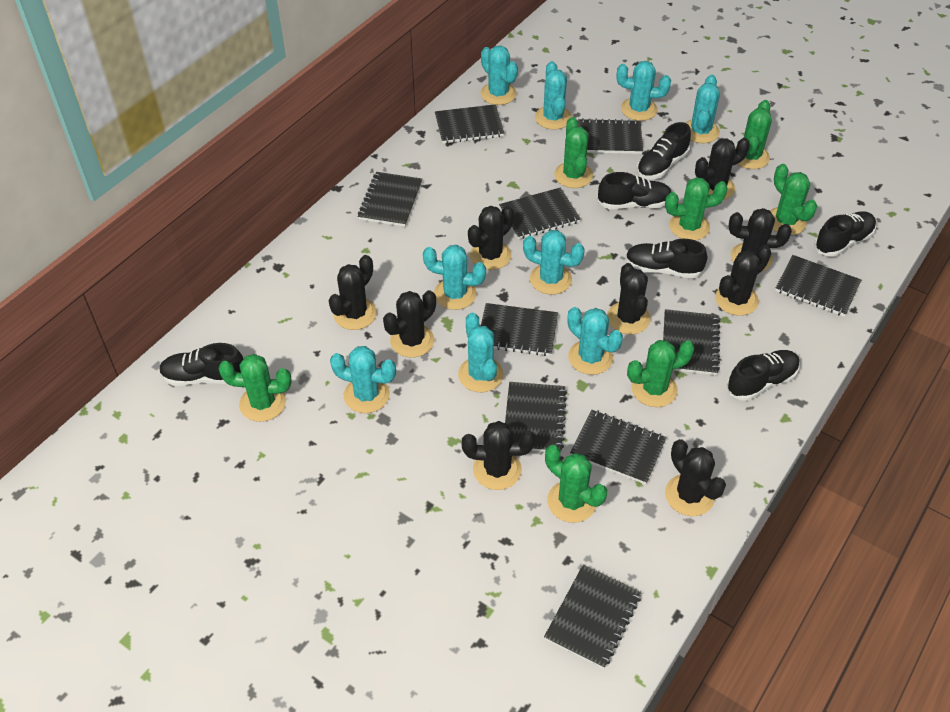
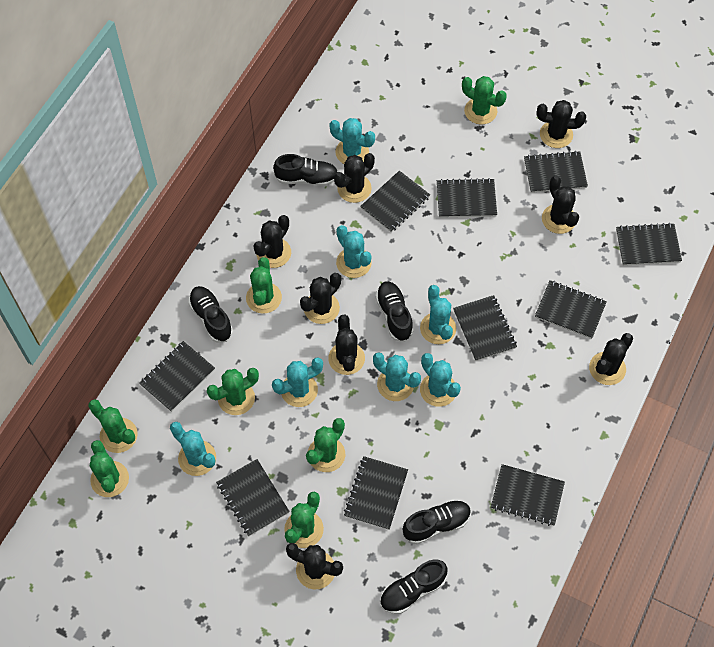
black cactus: [329,255,377,330] [383,290,436,358] [462,421,535,490] [468,206,514,270] [607,263,651,334] [665,439,726,516] [695,138,750,200] [715,245,771,316] [729,208,792,272] = 9 -> [253,215,291,268] [286,543,343,589] [300,273,341,324] [328,315,365,375] [334,153,375,203] [537,100,586,148] [542,176,579,234] [589,333,633,385] = 8
black shoe: [159,343,243,386] [597,172,671,209] [625,239,707,278] [637,122,691,179] [727,350,800,401] [814,211,876,257] = 6 -> [188,286,233,343] [273,154,338,186] [375,281,413,342] [380,560,448,614] [402,499,471,544] = 5
turquoise cactus: [330,346,396,413] [423,245,486,310] [458,313,504,392] [481,45,518,105] [523,230,585,295] [535,61,572,130] [567,307,623,375] [617,61,671,121] [686,75,720,143] = 9 -> [170,422,216,476] [272,357,323,407] [329,118,375,164] [336,225,372,278] [373,352,421,401] [420,285,456,344] [420,353,461,407] = 7

